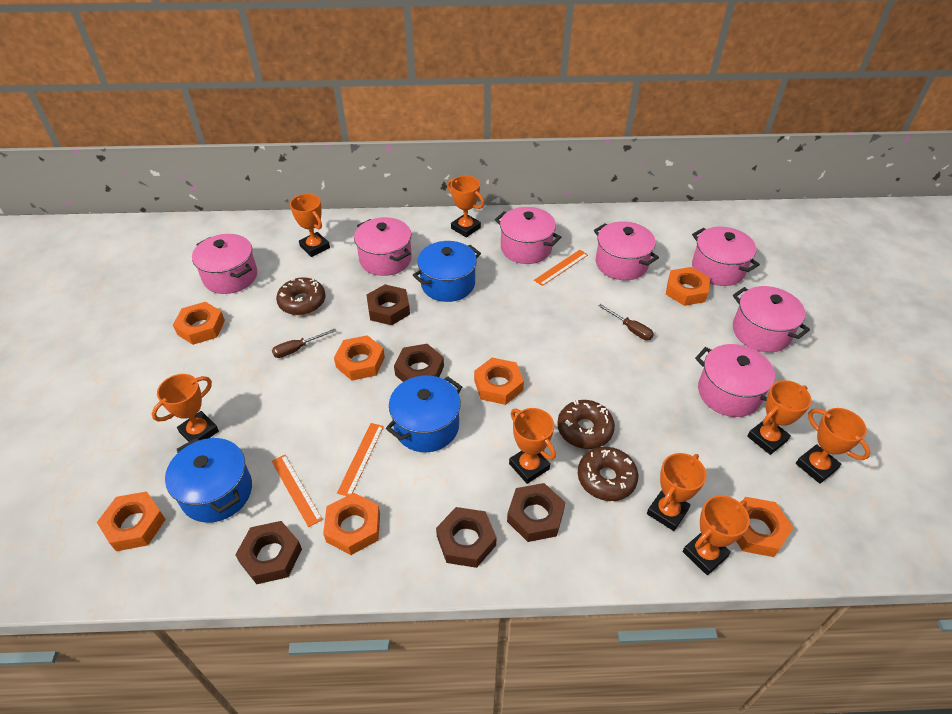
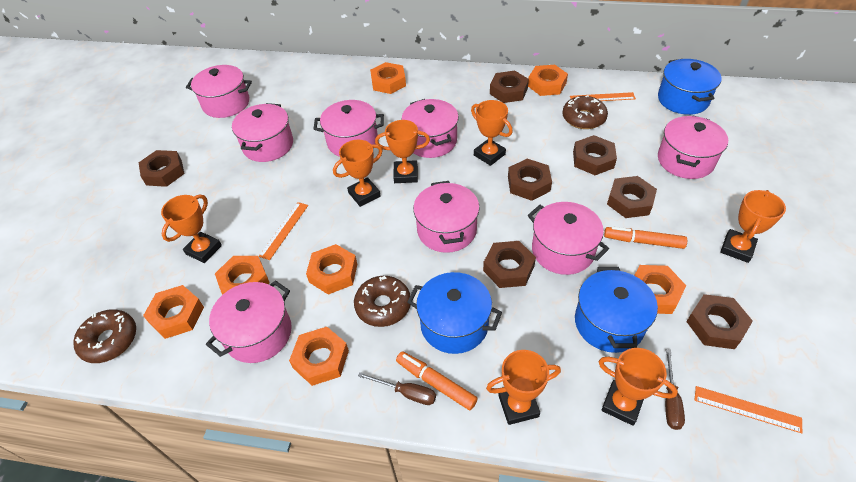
brown nut: [235,521,302,584] [366,284,410,325] [394,344,444,382] [436,507,497,568] [507,483,565,542] = 5 -> [139,150,185,187] [483,241,536,288] [490,71,529,103] [508,159,552,201] [573,135,617,175] [607,176,657,218] [686,294,753,349] = 7
orange marker: none = 0 -> [396,352,478,410] [604,227,687,249] = 2
orange trophy: [152,374,219,442] [290,194,330,257] [447,176,484,238] [509,408,556,484] [647,453,707,531] [682,495,750,575] [747,380,812,455] [796,408,870,484] = 8 -> [161,194,222,263] [333,140,383,207] [375,120,430,183] [471,100,513,166] [486,350,561,425] [599,348,678,426] [720,190,786,263] = 7
pink pot: [192,234,257,294] [354,217,412,276] [495,207,561,264] [594,221,659,280] [692,227,760,286] [695,344,775,417] [733,286,810,352] = 7 -> [186,65,252,118] [206,280,292,363] [232,103,293,162] [313,100,384,157] [402,99,459,158] [413,181,480,253] [528,202,609,275] [658,116,728,179] = 8

